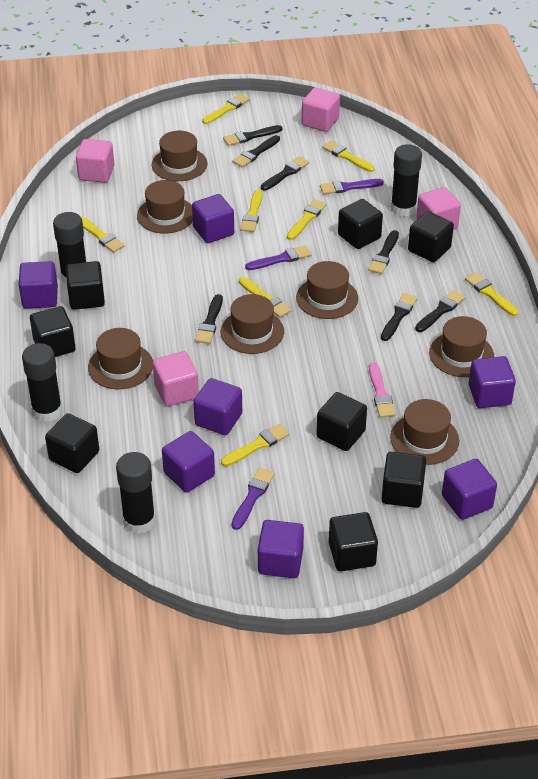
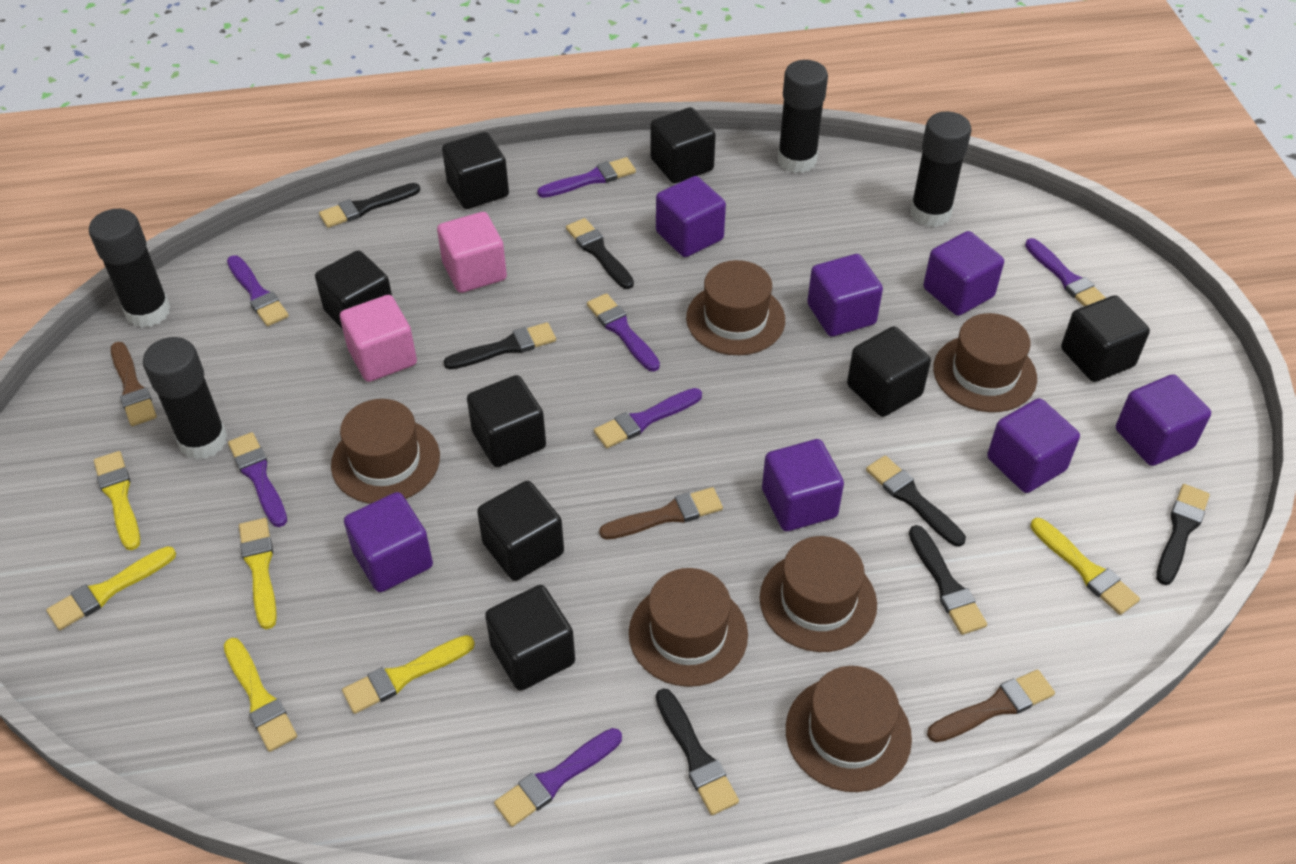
brown brush: none = 0 -> [111,342,157,426] [599,487,723,540] [927,669,1055,742] = 3
brown hat: [88,328,153,389] [137,180,193,234] [152,131,207,181] [221,294,284,354] [296,261,358,319] [390,399,459,465] [429,316,494,377] = 7 -> [331,399,440,504] [629,568,748,687] [686,260,785,355] [760,536,877,652] [786,666,912,792] [933,313,1037,412] = 6
pink brush: [369,363,396,418] = 1 -> none = 0
pink cube: [76,139,115,183] [153,351,199,407] [302,87,340,132] [416,187,461,229] = 4 -> [340,295,417,382] [437,212,507,293] = 2
purple brush: [231,468,274,530] [245,245,311,270] [320,179,384,194] = 3 -> [227,255,289,326] [228,432,287,527] [494,728,622,827] [537,157,636,198] [587,293,660,371] [594,388,702,448] [1025,238,1106,306] = 7
yellow brush: [80,216,124,253] [202,93,250,124] [221,424,290,466] [239,277,291,318] [240,190,262,232] [287,199,327,240] [322,141,375,172] [465,272,518,316] = 8 -> [46,546,176,630] [94,451,140,550] [224,638,297,752] [239,518,277,629] [342,635,475,714] [1031,518,1140,615] = 6

